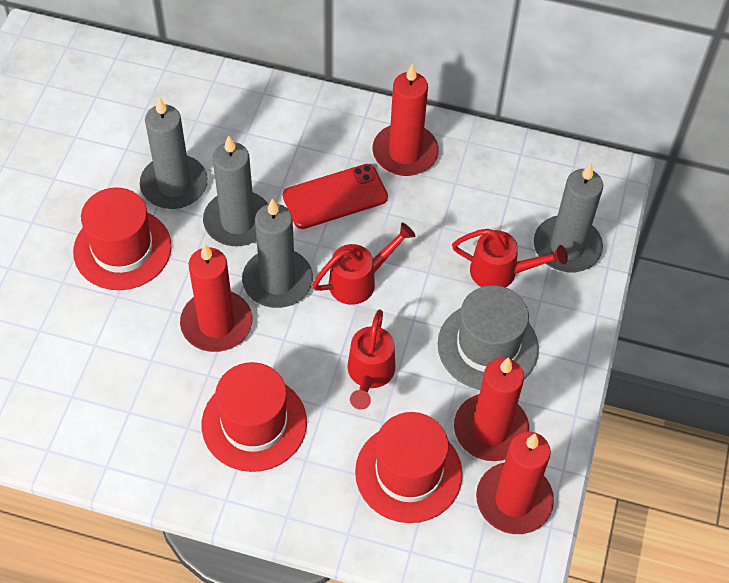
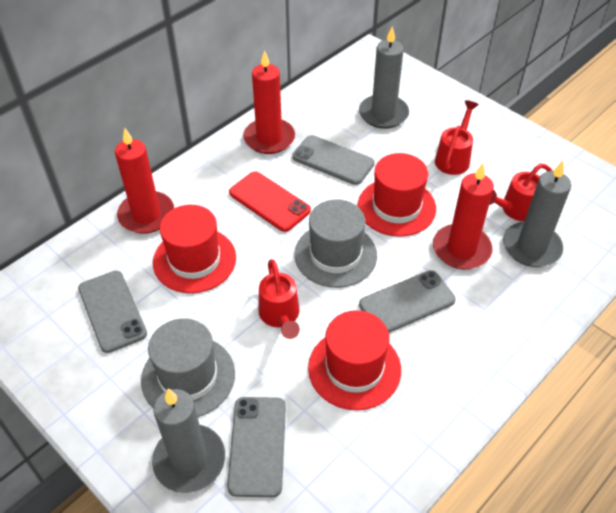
grey candle: [140,97,208,209] [203,135,268,246] [242,198,313,308] [534,163,603,272] = 4 -> [152,388,225,493] [359,26,409,129] [503,161,571,267] = 3
grey hat: [437,285,539,390] = 1 -> [141,318,235,417] [294,199,377,288] = 2
grey phone: none = 0 -> [78,271,147,353] [227,397,286,497] [292,135,374,185] [359,270,455,333] = 4
red candle: [180,244,253,352] [372,63,439,176] [454,357,529,461] [476,432,554,534] = 4 -> [115,128,174,234] [243,50,295,154] [433,163,494,269] = 3

